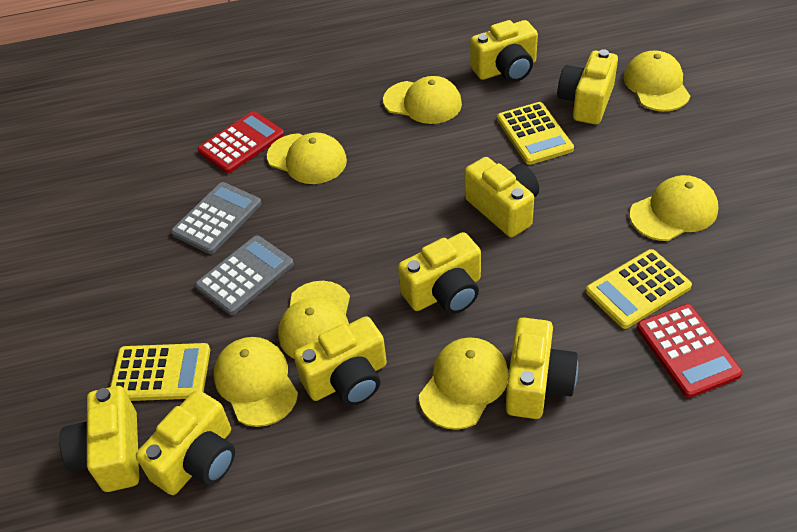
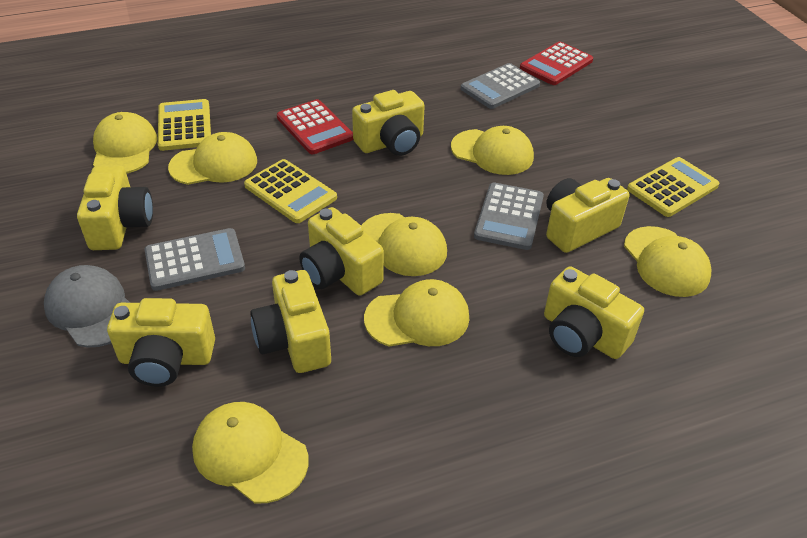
grey calculator: [171,182,262,254] [195,235,294,315] = 2 -> [144,228,245,291] [461,63,540,109] [474,183,544,250] = 3
grey cap: none = 0 -> [44,265,130,347] = 1
yellow camera: [59,386,139,492] [136,390,235,495] [294,316,387,406] [398,232,481,314] [465,157,539,237] [470,20,538,82] [506,317,578,419] [557,49,618,125] = 8 -> [77,165,153,250] [107,298,215,387] [250,270,331,373] [299,207,384,296] [352,90,425,156] [544,266,644,359] [546,178,629,253] = 7

